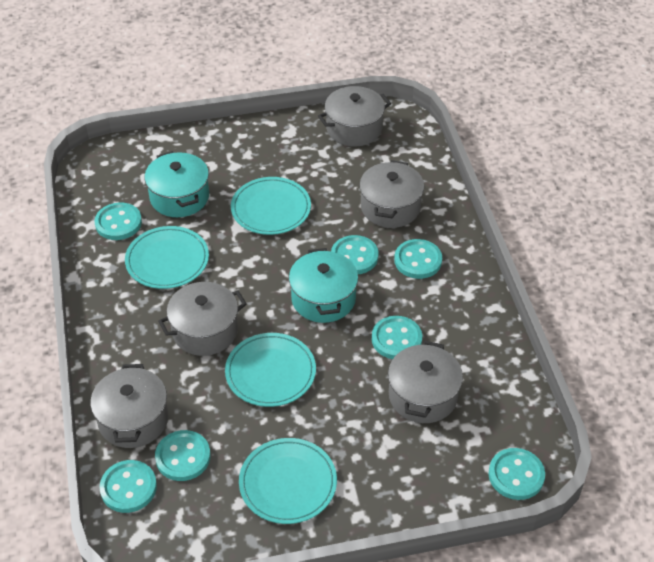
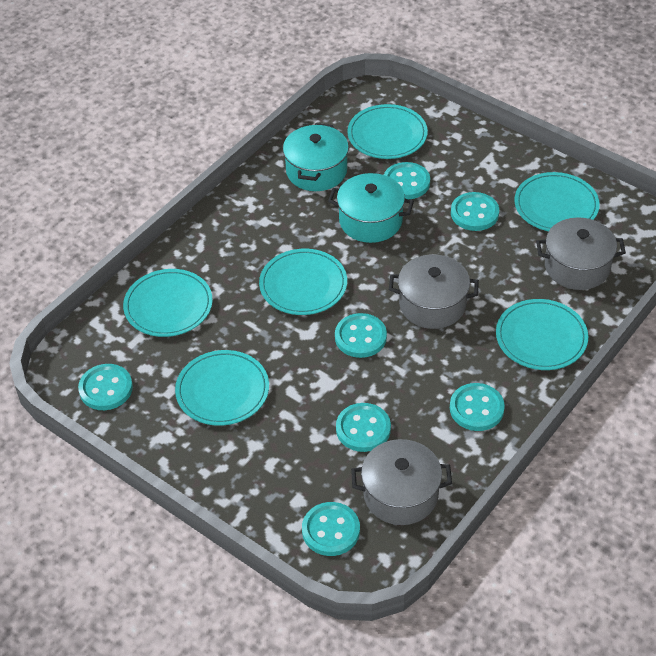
grey pot: [91,364,168,448] [158,282,247,356] [318,86,391,146] [360,160,424,228] [388,341,463,423] = 5 -> [351,439,452,525] [389,254,479,329] [536,217,626,290] = 3
turquoise plate: [125,226,209,289] [225,333,316,407] [231,177,311,235] [239,438,337,524] = 4 -> [123,269,213,337] [175,350,269,426] [259,249,347,315] [347,104,428,159] [496,299,588,370] [514,172,600,231] = 6

